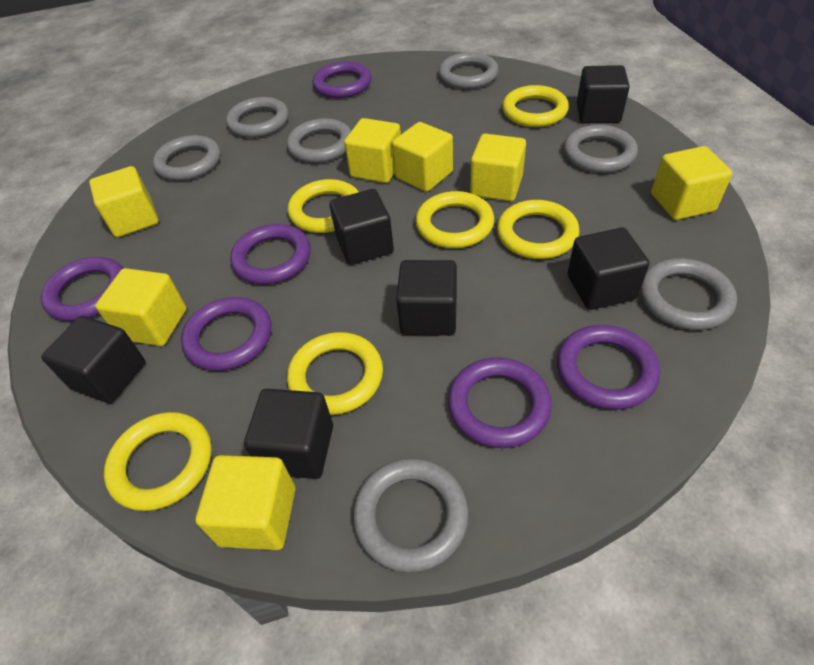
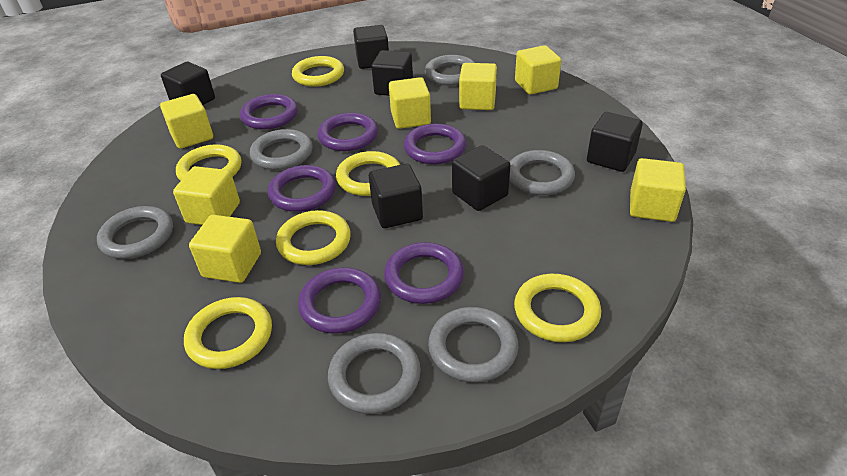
grey ring: [152,135,221,181] [226,97,289,138] [287,118,351,163] [353,458,469,572] [438,52,499,89] [564,125,638,173] [640,258,737,330] = 7 -> [97,206,173,259] [250,129,313,170] [328,333,421,414] [425,55,475,86] [428,307,519,383] [509,150,575,195] = 6

